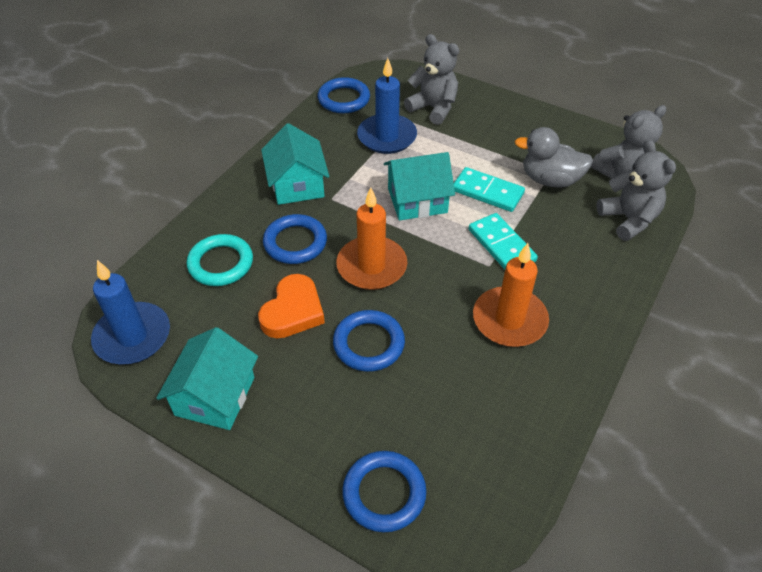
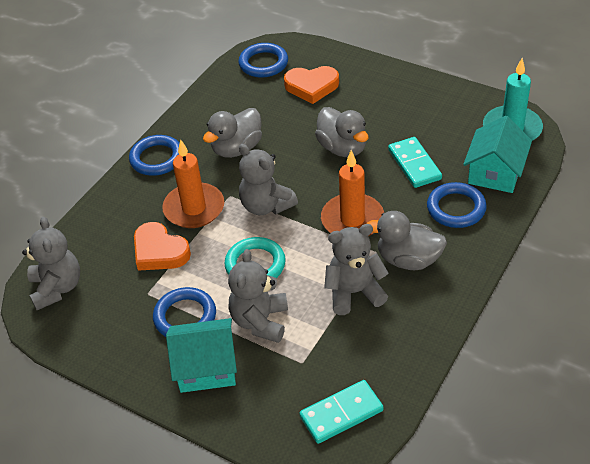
blue candle: [91,260,170,364] [357,58,417,154] = 2 -> none = 0
grey duck: [514,127,593,188] = 1 -> [203,108,262,158] [315,107,369,157] [366,211,447,270] = 3
grey teddy bear: [404,34,459,125] [591,105,667,179] [596,140,676,241] = 3 -> [22,217,80,310] [228,249,288,343] [239,144,298,215] [324,224,388,315] = 4
orange heart: [258,274,325,339] = 1 -> [134,222,191,271] [284,66,339,104] = 2
turquoise candle: none = 0 -> [483,58,543,141] = 1
turquoise house: [156,327,258,430] [261,123,329,205] [384,152,455,221] = 3 -> [166,318,237,393] [463,116,532,193] = 2

